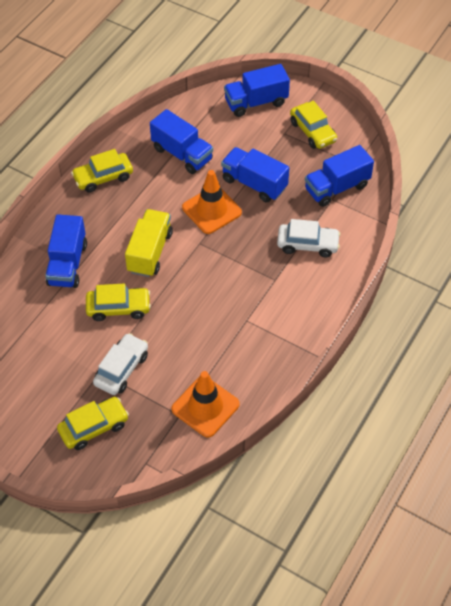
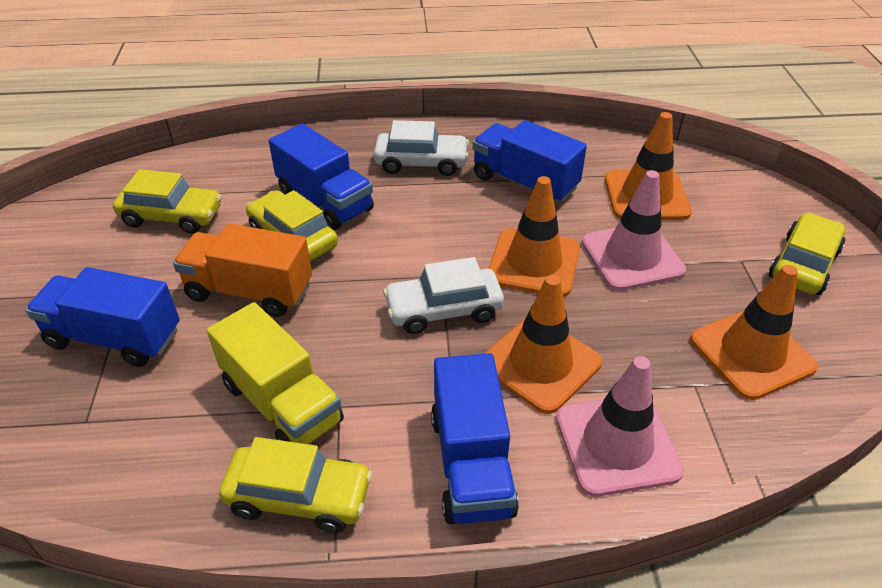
blue truck: [45,214,87,288] [150,109,213,174] [221,147,289,202] [224,64,290,117] [305,145,374,207] = 5 -> [26,267,180,367] [269,124,374,230] [431,353,519,524] [473,120,587,203] = 4
orange traffic cone: [171,371,240,438] [182,170,242,234] = 2 -> [484,275,602,414] [488,176,580,297] [605,112,692,220] [690,265,818,400] = 4
orange truck: none = 0 -> [173,223,312,317] = 1
pink traffic cone: none = 0 -> [556,356,684,497] [582,170,686,291] = 2

